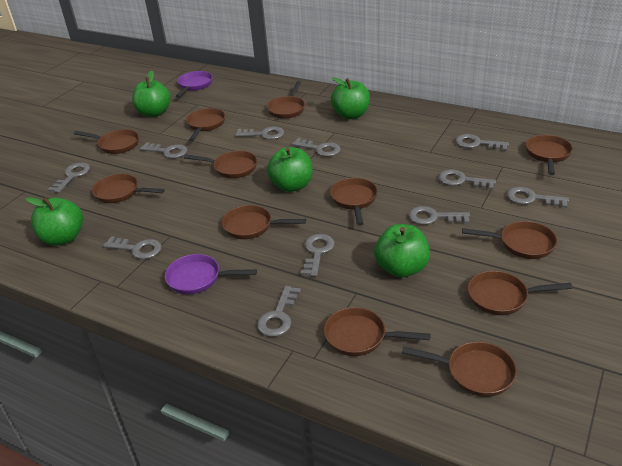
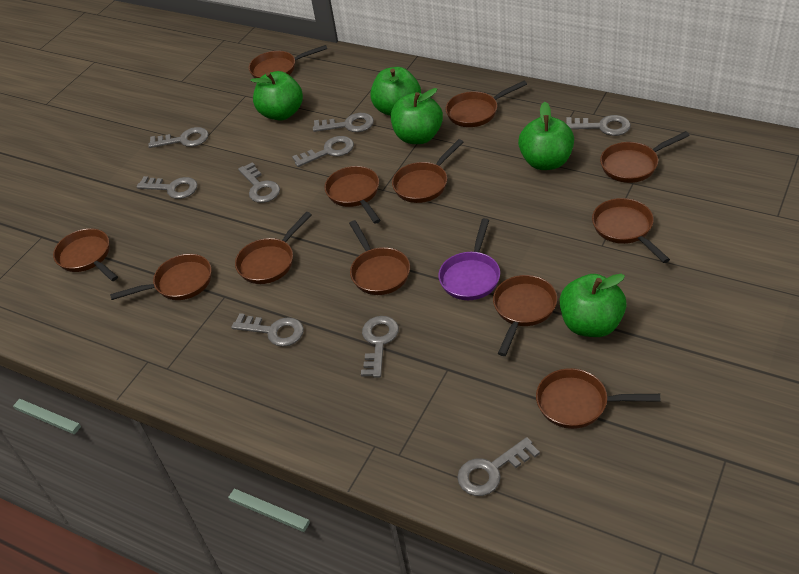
grey key: [48,163,90,193] [103,236,162,259] [140,142,187,159] [235,126,284,140] [257,286,301,337] [292,138,341,157] [301,234,335,277] [408,206,470,225] [439,169,496,190] [455,134,509,151] [507,187,569,208] = 11 -> [137,176,197,199] [148,127,209,148] [231,313,304,347] [238,162,280,203] [292,136,354,167] [313,113,374,132] [361,316,399,378] [457,437,540,496] [566,115,631,136] = 9
purple pan: [165,254,257,294] [176,71,213,98] = 2 -> [438,218,500,300] = 1

